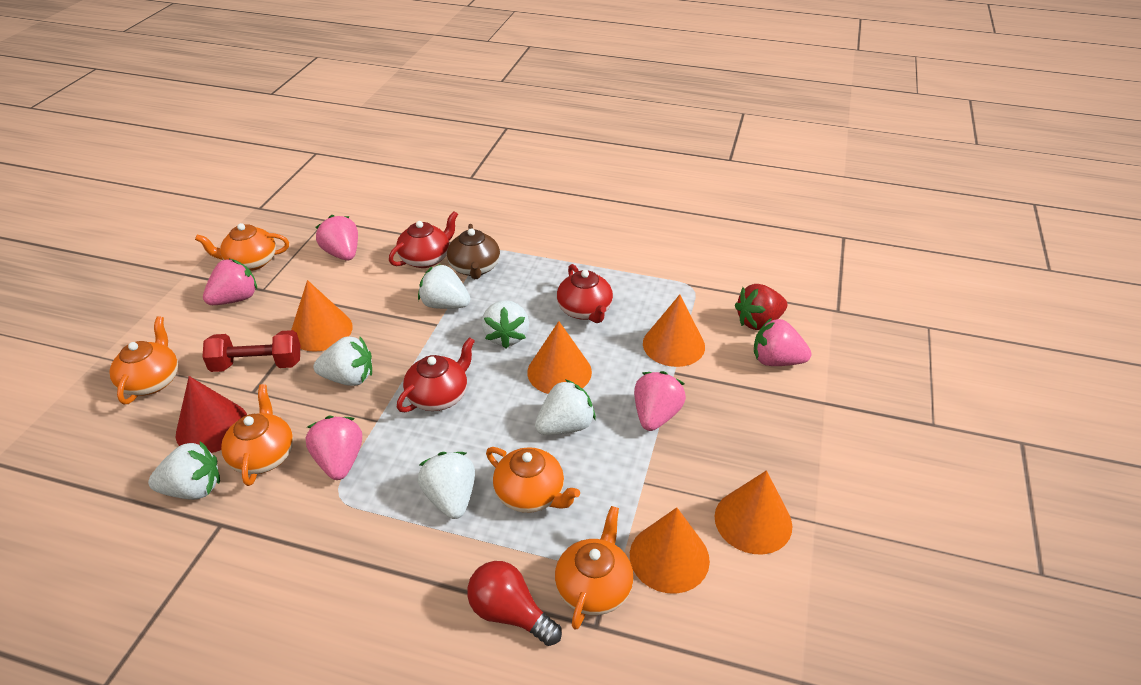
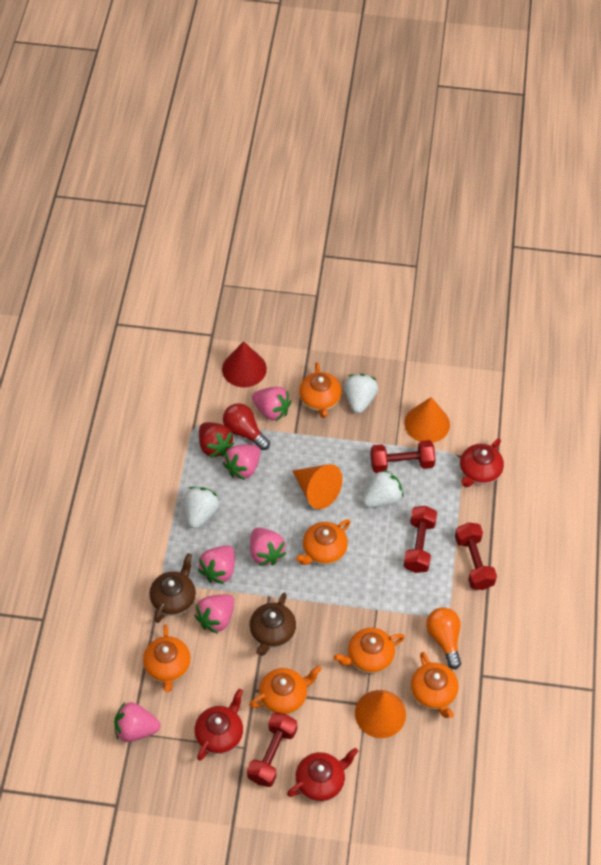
brown teapot: [447,224,500,279] = 1 -> [149,553,196,623] [249,593,296,656] = 2
orange cone: [291,280,353,352] [527,321,592,394] [630,508,710,594] [643,295,705,367] [715,470,792,554] = 5 -> [292,464,342,509] [355,690,406,738] [404,397,450,443] = 3
orange light bulb: none = 0 -> [426,607,461,669] = 1
orange teapot: [110,316,178,404] [195,223,289,271] [221,384,293,486] [486,447,580,513] [555,506,633,630] = 5 -> [143,624,191,692] [249,666,322,715] [296,519,350,565] [299,362,342,418] [334,628,405,674] [411,652,459,718] = 6
pink strawberry: [203,258,257,305] [306,416,362,480] [315,215,358,260] [634,371,686,431] [754,318,812,366] = 5 -> [114,702,161,742] [194,594,234,634] [198,545,235,584] [223,445,261,480] [250,527,286,566] [252,387,291,421] = 6
red dumbbell: [202,330,300,372] = 1 -> [247,712,297,787] [370,440,436,473] [404,506,437,573] [455,522,497,590] = 4
white strawberry: [148,441,220,500] [314,336,372,386] [418,264,470,309] [418,452,475,519] [482,300,529,349] [535,379,596,435] = 6 -> [184,487,219,529] [344,374,378,413] [363,469,404,508] = 3

